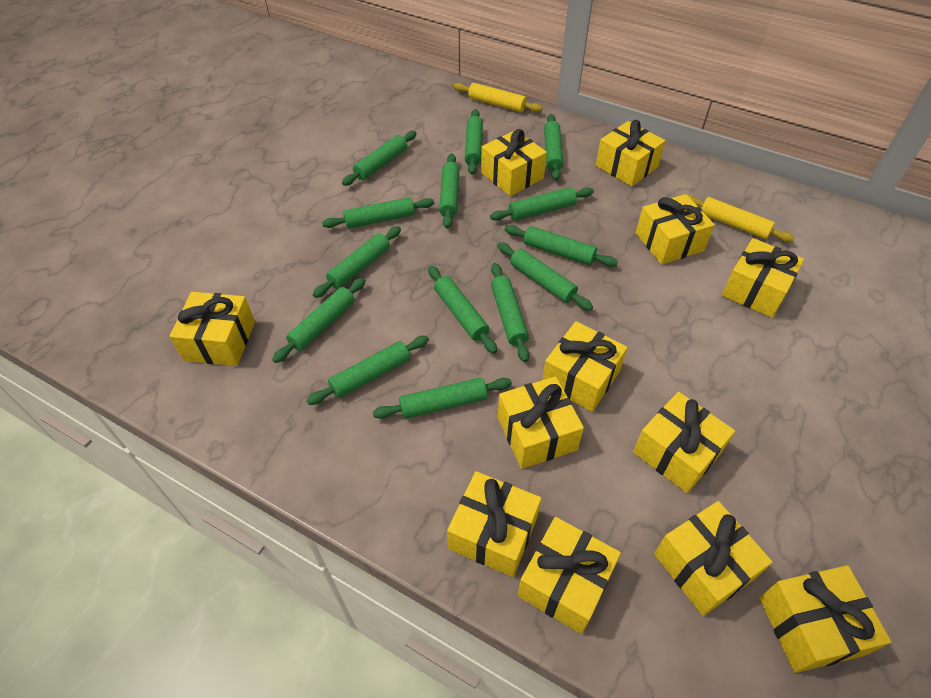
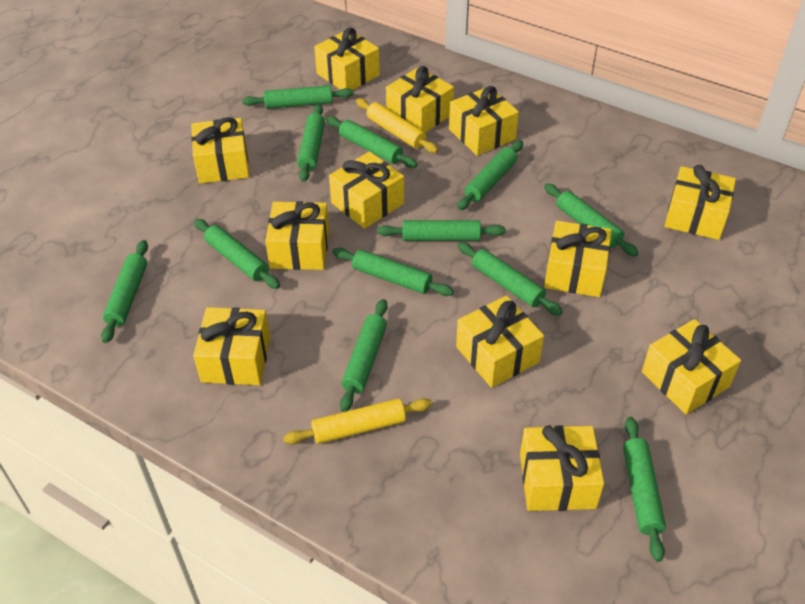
green rolling pin: [272,278,366,363] [306,336,429,405] [313,226,401,298] [322,197,434,229] [342,131,417,186] [373,378,512,419] [428,266,497,354] [439,153,459,229] [465,109,483,175] [490,187,594,221] [491,263,530,362] [497,242,593,311] [504,225,618,267] [544,114,564,181] = 14 -> [101,240,148,343] [194,219,280,289] [242,85,354,109] [297,104,325,182] [326,116,417,168] [332,248,454,296] [340,299,388,412] [377,220,506,241] [457,140,523,210] [457,242,563,316] [544,183,638,257] [623,417,666,562] = 12

